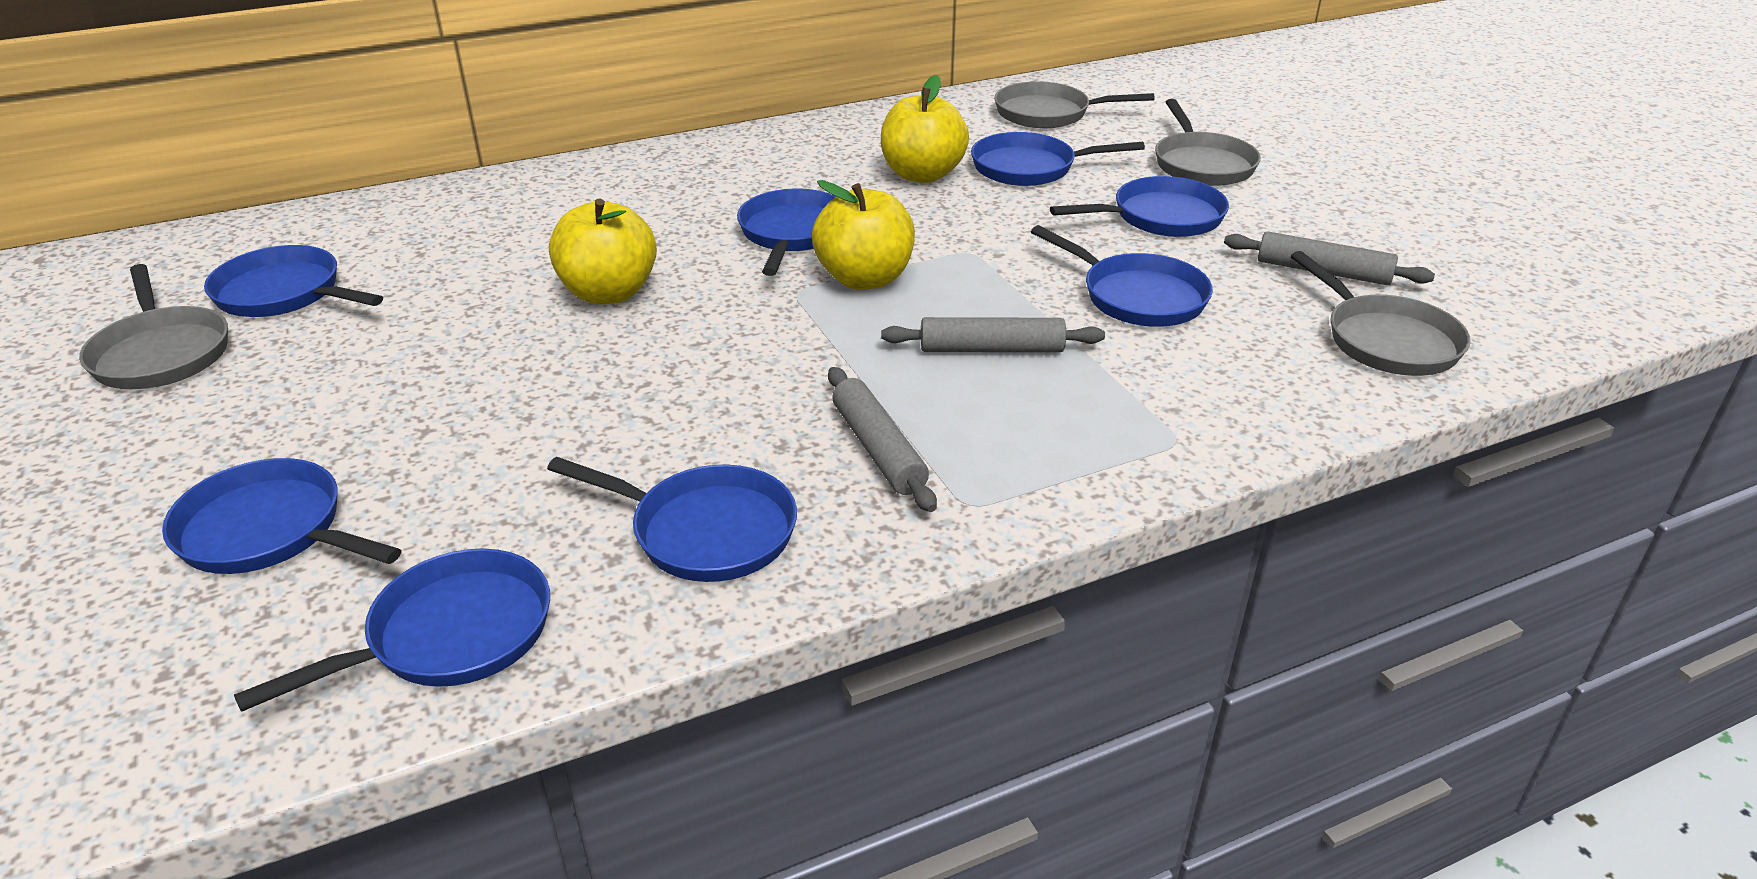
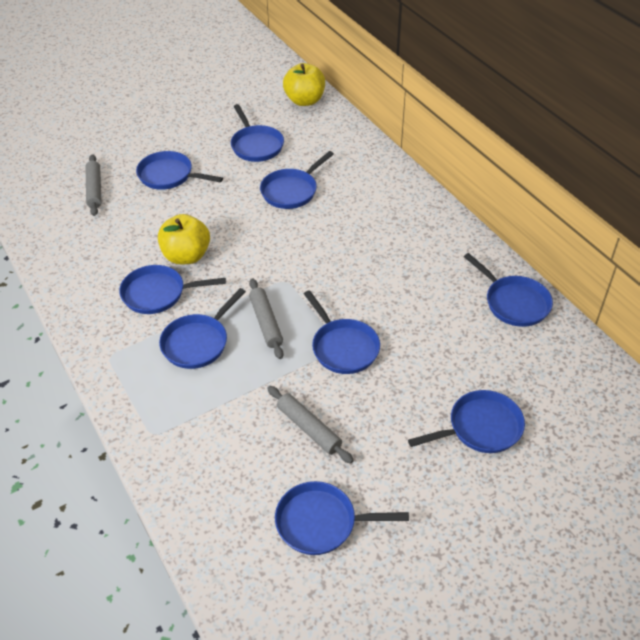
blue pan: [162,458,402,574] [204,245,383,317] [234,549,550,712] [547,457,797,582] [737,189,836,276] [971,132,1145,186] [1031,225,1213,327] [1050,176,1229,237] = 8 -> [119,265,226,314] [136,151,223,190] [159,288,246,369] [231,104,284,162] [260,151,334,209] [275,481,409,555] [304,290,380,374] [408,390,525,453] [464,253,553,327] = 9
grey pan: [79,264,228,389] [994,82,1155,128] [1155,99,1261,186] [1291,251,1471,376] = 4 -> none = 0
yellow apple: [549,199,657,304] [812,180,915,290] [881,75,969,183] = 3 -> [158,214,210,264] [283,63,325,106] = 2

